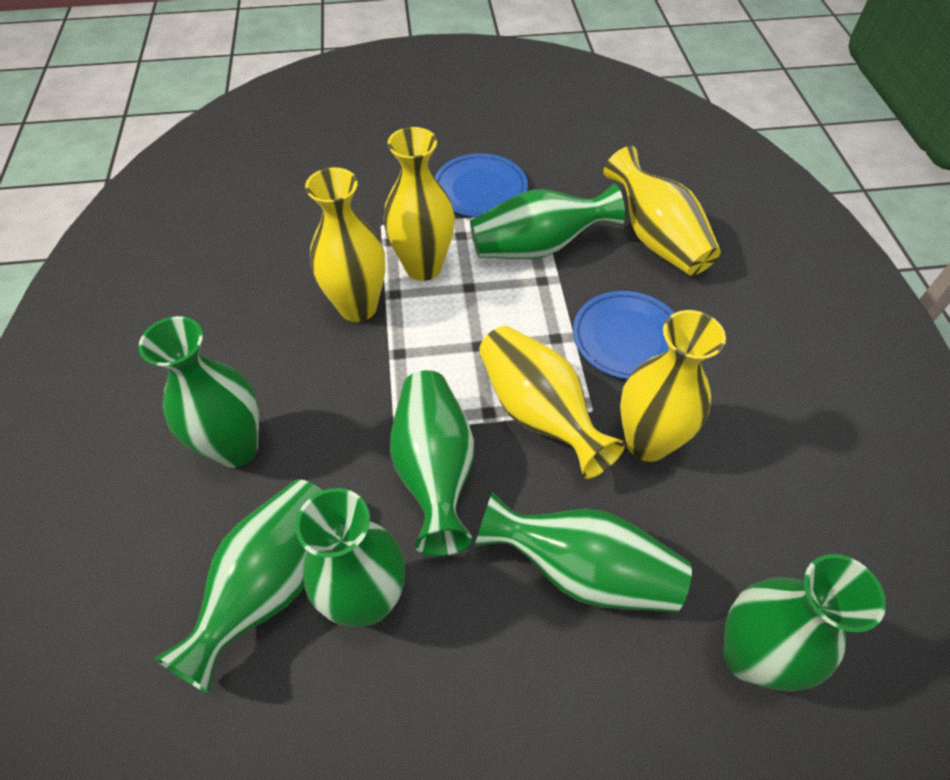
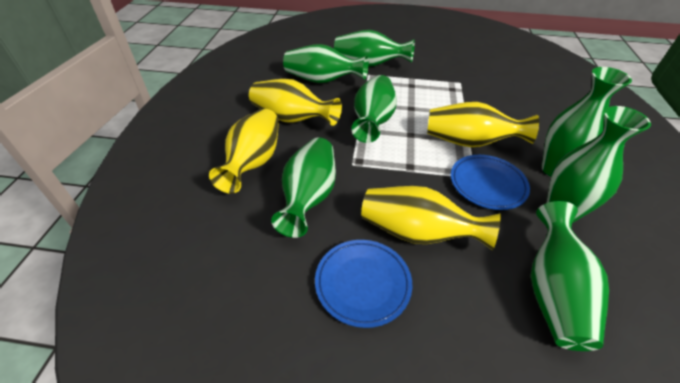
yellow vase: [305,167,385,322] [383,127,455,281] [479,326,625,479] [603,146,721,276] [620,310,726,462] = 5 -> [209,109,279,194] [249,79,342,126] [361,186,501,251] [427,102,539,147] = 4

